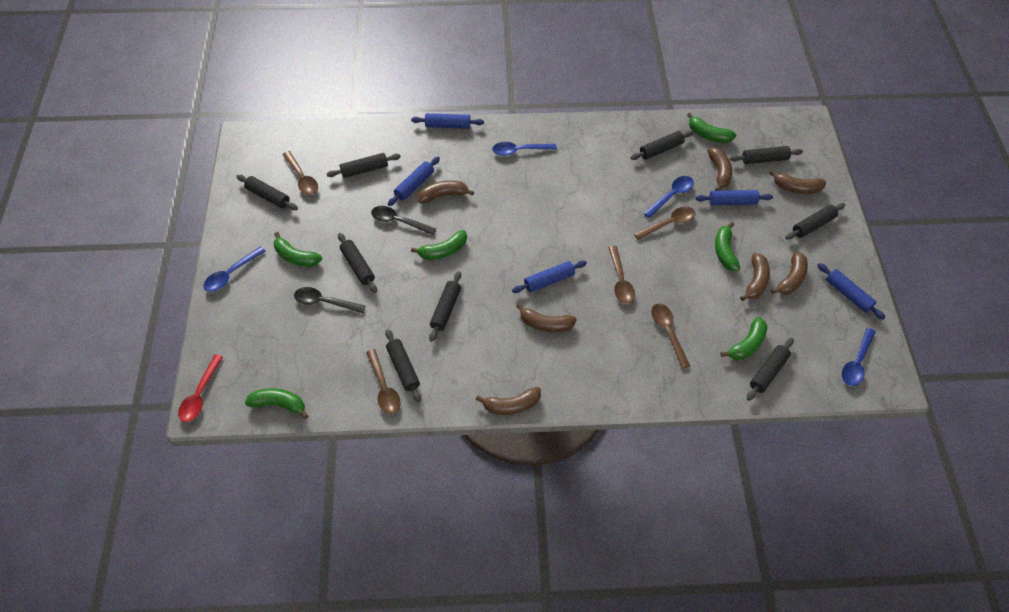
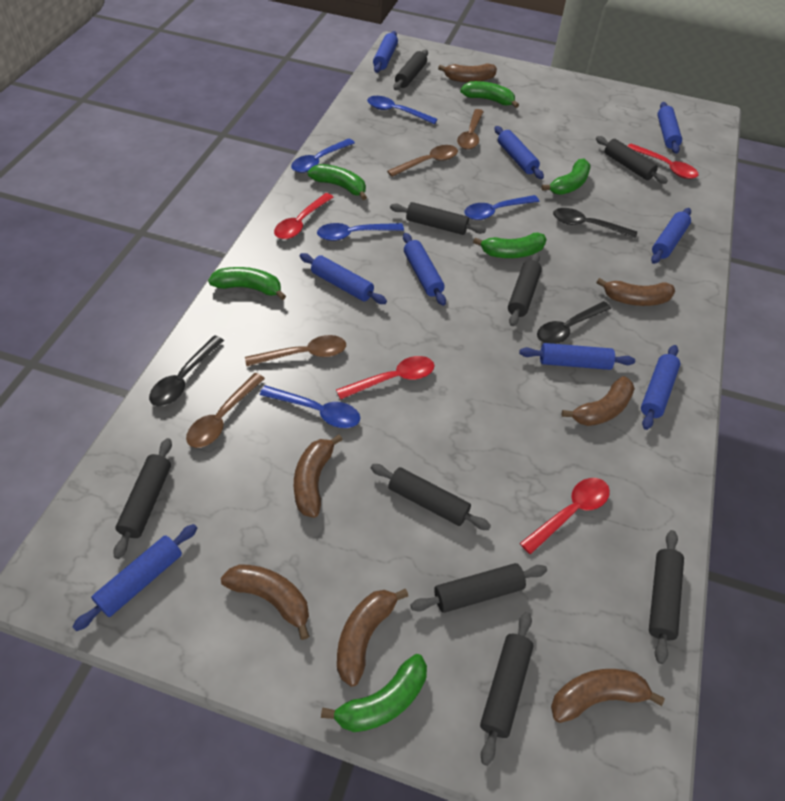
black spoon: [294,287,366,313] [371,206,436,235] = 2 -> [149,335,224,407] [537,301,611,344] [553,208,637,239] = 3
blue rolling pin: [388,157,440,206] [411,113,484,129] [512,261,587,293] [695,190,773,205] [817,263,886,320] = 5 -> [73,524,197,631] [300,253,387,304] [373,31,398,73] [403,233,446,306] [494,126,544,179] [519,343,635,370] [641,345,680,430] [651,208,691,264] [657,102,682,154] = 9
blue spoon: [203,246,265,292] [492,142,557,156] [644,176,694,218] [842,328,876,386] = 4 -> [260,385,360,428] [291,138,355,173] [317,223,404,241] [367,96,438,124] [464,195,539,220] = 5
brown spoon: [282,151,318,195] [366,349,401,414] [608,246,635,304] [634,207,695,240] [651,303,690,369] = 5 -> [186,373,265,448] [245,335,346,366] [387,145,458,177] [457,109,484,150] = 4
red spoon: [178,354,223,422] = 1 -> [274,193,333,239] [336,356,434,400] [520,478,610,554] [628,143,699,179] = 4

